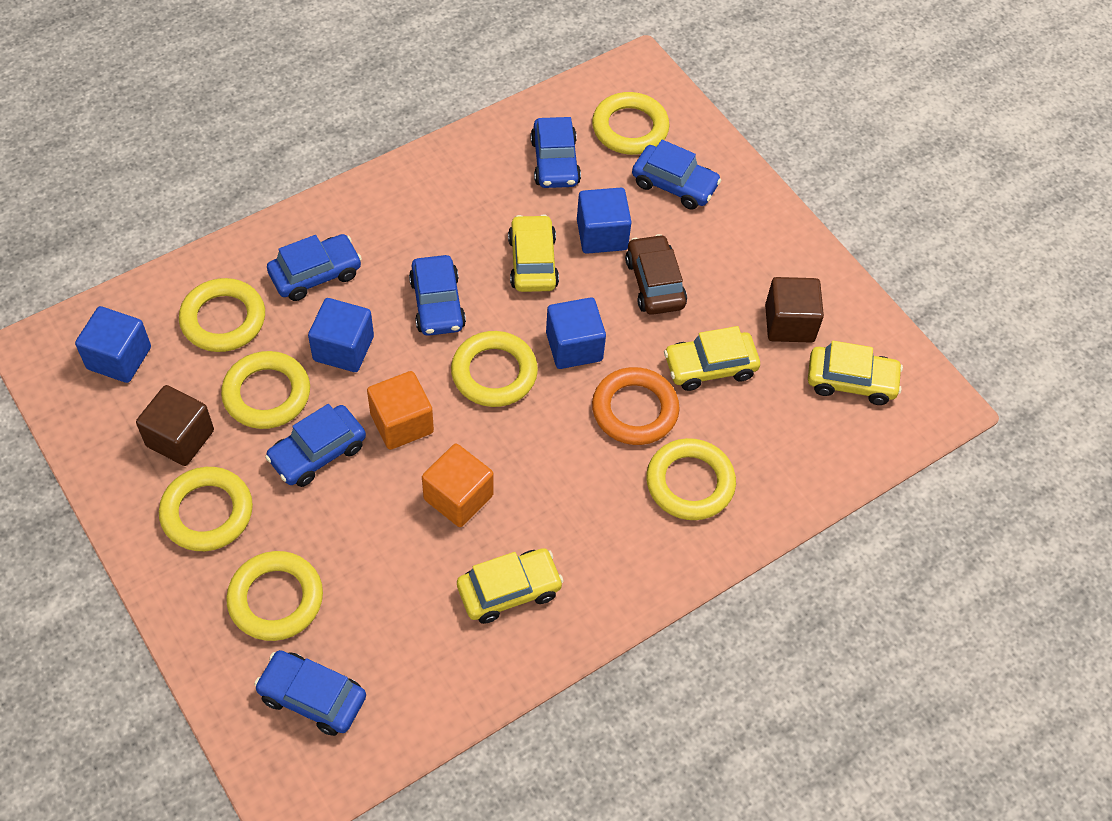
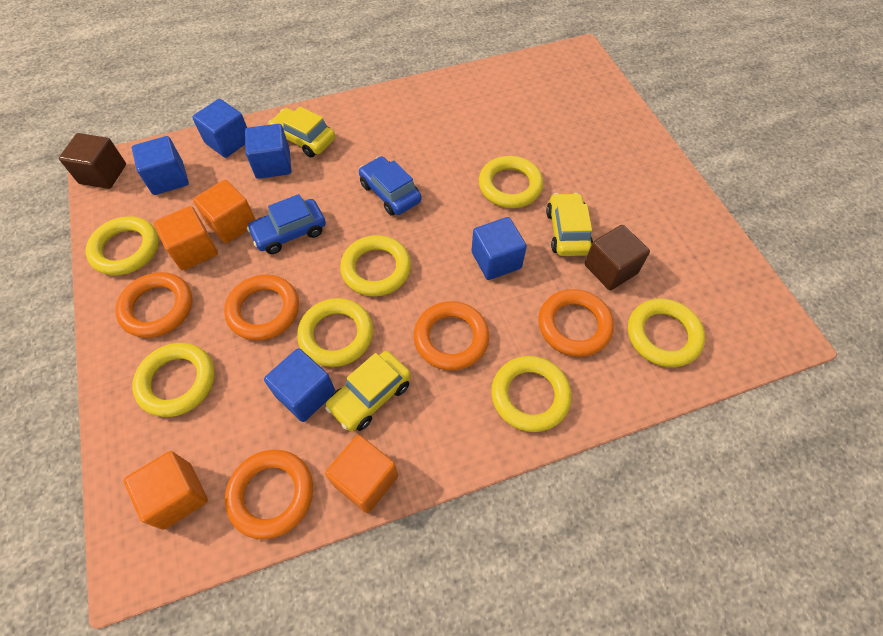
blue car: [254,650,366,736] [265,404,366,487] [267,234,362,301] [409,255,466,336] [530,117,581,188] [632,140,721,210] = 6 -> [247,194,326,254] [359,156,422,216] = 2
blue cube: [75,306,151,383] [308,298,374,372] [546,297,606,369] [577,188,632,254] = 4 -> [132,136,189,195] [192,99,247,158] [245,124,291,179] [264,348,335,422] [471,217,527,280] = 5
brown car: [625,234,687,315] = 1 -> none = 0
orange cube: [367,371,434,450] [422,444,493,527] = 2 -> [124,451,208,530] [154,206,218,270] [193,180,256,244] [325,435,398,513] = 4
orange ring: [592,367,680,445] = 1 -> [115,272,192,338] [224,275,299,341] [225,450,313,539] [414,301,489,370] [538,289,614,357] = 5
yellow car: [457,548,564,624] [508,214,559,292] [664,326,760,391] [808,341,903,405] = 4 -> [268,106,335,157] [325,351,411,431] [546,193,593,256] = 3

